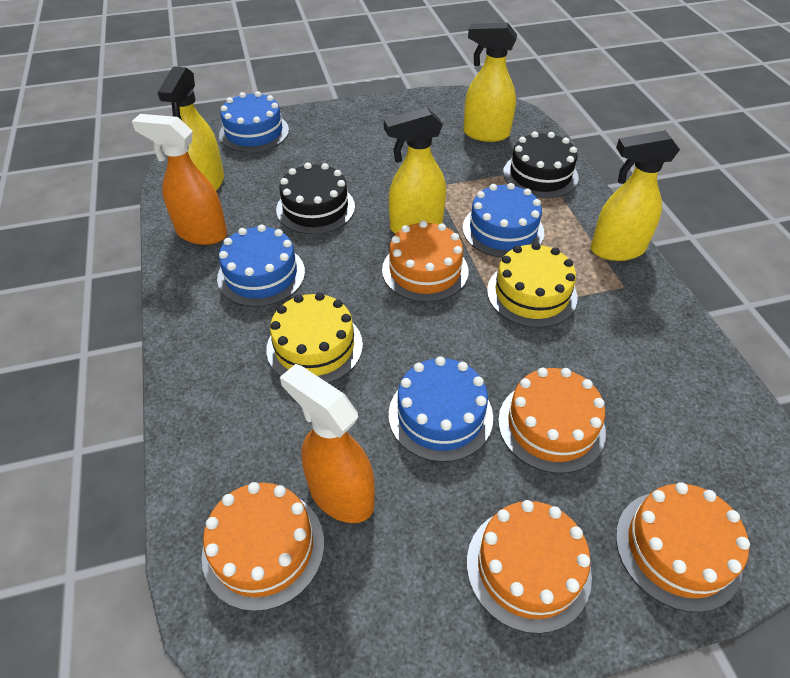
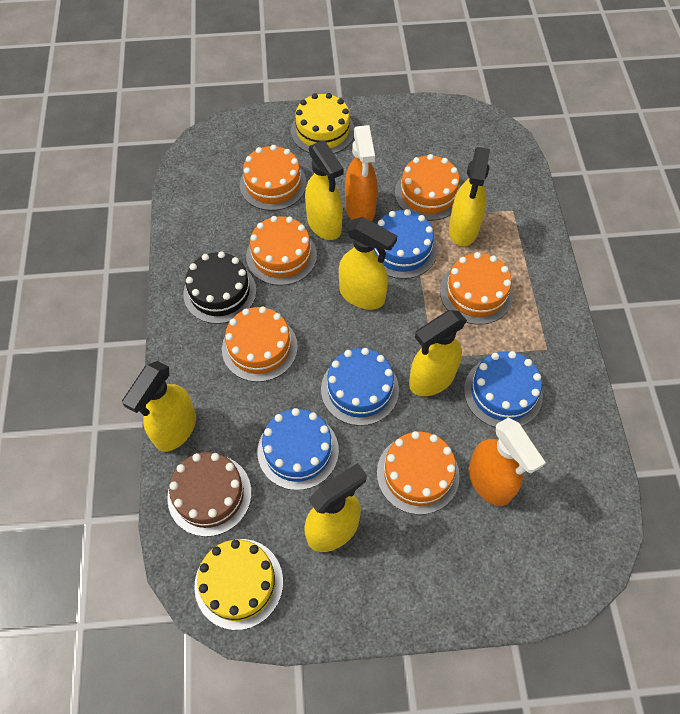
black cake: [276,163,355,234] [503,132,579,198] = 2 -> [183,251,256,324] = 1
brown cake: none = 0 -> [167,452,251,537] = 1
orange cake: [202,482,324,611] [382,220,468,302] [467,500,592,634] [498,367,606,474] [616,482,750,612] = 5 -> [222,306,298,382] [240,145,307,211] [246,216,317,286] [377,431,460,515] [395,154,460,221] [440,252,513,325] = 6
yellow spray bottle: [157,66,224,191] [384,107,446,234] [463,23,517,142] [591,130,680,261] = 4 -> [122,361,196,452] [304,463,367,552] [305,141,344,240] [339,217,397,310] [409,310,467,396] [449,147,490,246] = 6

